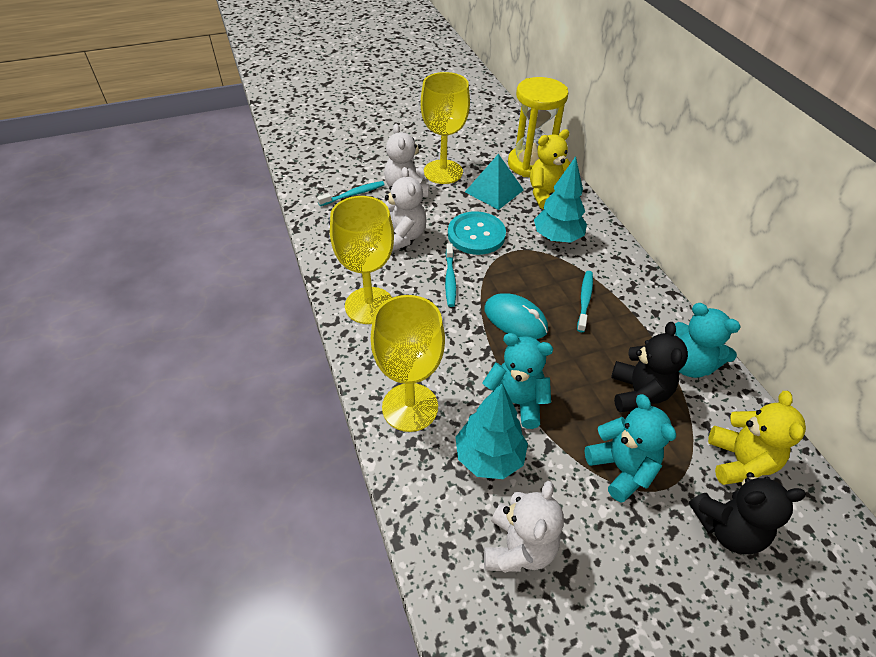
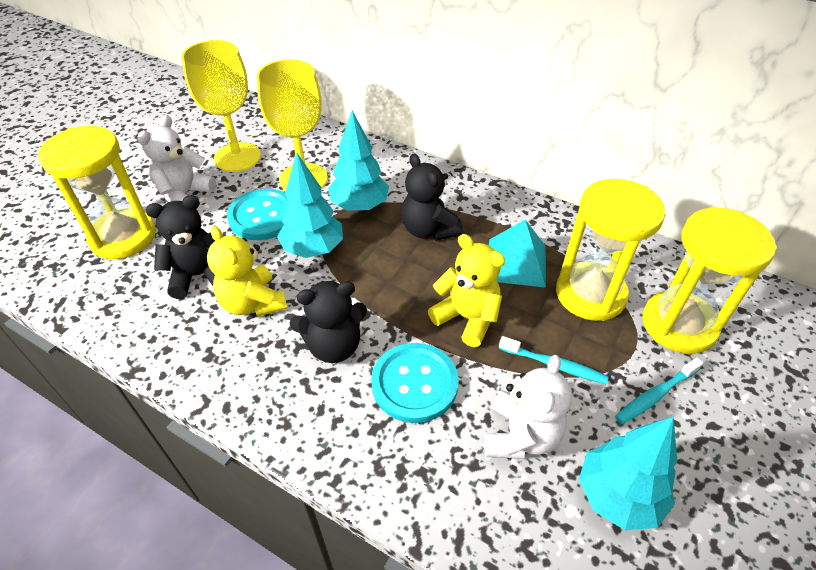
black teddy bear: [611,322,688,413] [689,472,806,554] = 2 -> [146,195,215,299] [290,280,367,363] [401,153,463,241] = 3
turquoise button: [448,211,506,255] = 1 -> [227,189,288,240] [371,343,459,423] = 2
turquoise mouse: [485,293,548,339] = 1 -> none = 0
turquoise teddy bear: [482,333,553,429] [585,394,676,503] [675,303,741,378] = 3 -> none = 0
turquoise toothbrush: [317,181,385,206] [445,243,456,307] [577,271,593,332] = 3 -> [499,336,609,384] [615,357,703,424] = 2
turquoise tree: [455,383,528,479] [534,156,587,243] = 2 -> [277,153,343,258] [328,111,389,211] [579,416,677,530] = 3
white teddy bear: [384,124,429,197] [385,167,427,251] [484,481,564,573] = 3 -> [137,115,216,202] [485,355,572,459] = 2
yellow goblet: [330,196,394,324] [371,295,445,432] [421,72,470,184] = 3 -> [182,40,261,172] [257,59,328,191] = 2
yellow hourglass: [508,77,568,178] = 1 -> [38,126,156,259] [556,179,666,321] [642,207,777,354] = 3

